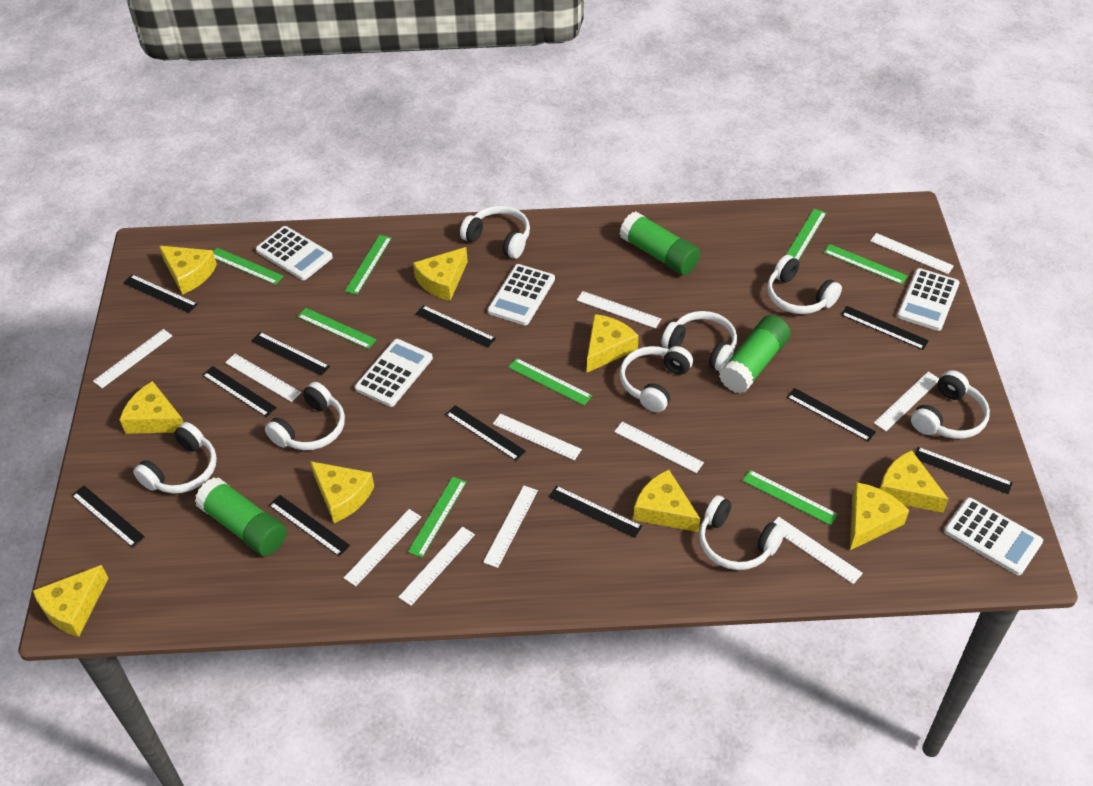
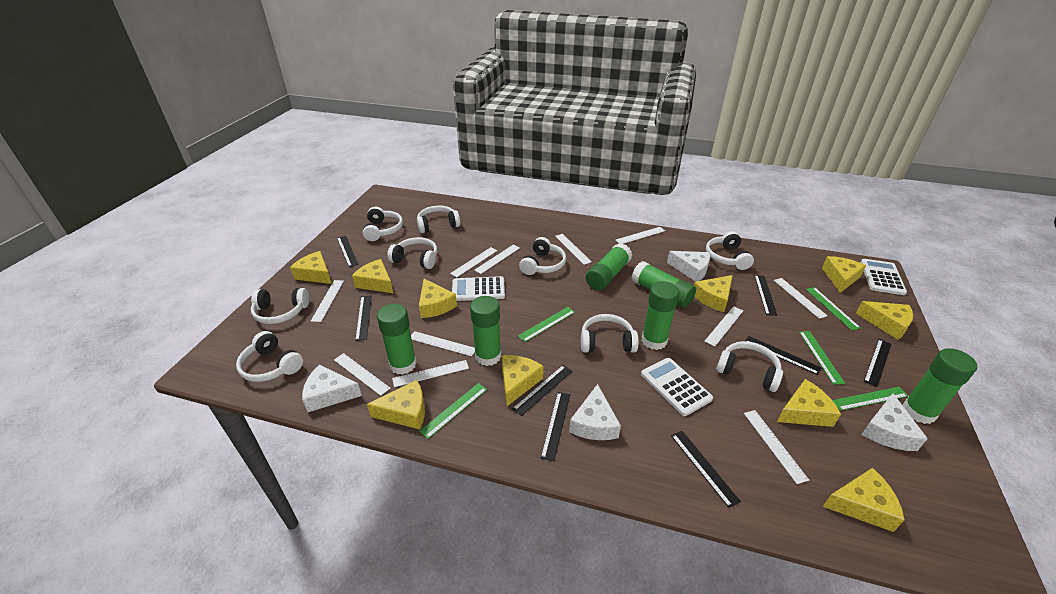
black ruler: [72,486,145,548] [123,274,198,313] [202,366,277,417] [251,332,330,376] [269,495,350,556] [416,305,496,348] [445,405,526,461] [549,486,642,538] [787,388,876,442] [841,306,929,350] [915,447,1013,494] = 11 -> [337,236,359,267] [355,295,372,341] [512,365,572,416] [541,392,570,461] [671,431,741,508] [745,336,821,375] [754,275,777,316] [864,339,891,387] = 8
green glue stick: [195,477,286,556] [620,211,700,275] [719,315,791,394] = 3 -> [377,304,417,375] [470,296,501,366] [586,243,632,290] [632,261,696,308] [641,281,679,350] [903,348,977,424] = 6
green ruler: [213,248,284,285] [297,308,377,349] [345,235,392,295] [408,477,467,557] [508,358,592,405] [743,470,838,525] [786,209,826,260] [824,244,908,285] = 8 -> [419,383,487,439] [518,307,575,342] [799,331,845,385] [806,287,861,330] [832,387,908,411] = 5
white calculator: [256,226,333,280] [355,339,433,407] [488,264,555,325] [897,268,960,331] [944,497,1043,575] = 5 -> [452,276,505,301] [641,358,713,416] [861,259,907,295] = 3
white cheese: none = 0 -> [302,364,362,412] [569,384,621,440] [667,251,710,282] [861,393,928,451] = 4
white headphones: [133,422,217,494] [265,382,345,450] [460,205,530,259] [620,346,693,412] [661,311,737,371] [699,495,785,570] [767,255,842,314] [911,370,990,439] = 8 -> [236,331,303,382] [251,288,309,324] [363,207,403,241] [387,237,437,269] [417,206,461,233] [519,237,566,275] [581,314,639,353] [706,231,754,270] [716,341,783,392] = 9
yellow cheese: [33,565,108,637] [119,381,184,434] [159,246,217,295] [310,461,374,523] [413,247,468,301] [587,314,639,373] [633,470,700,532] [850,482,909,550] [880,450,949,513] = 9 -> [290,251,332,284] [352,259,393,293] [367,380,425,430] [419,279,457,318] [501,355,544,406] [694,275,733,312] [777,379,841,427] [822,256,866,293] [823,468,904,532] [856,301,913,340] = 10

